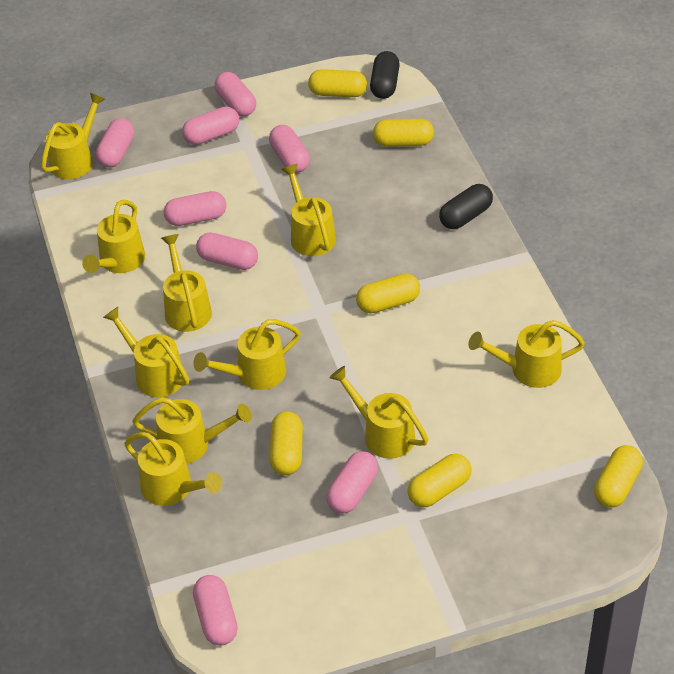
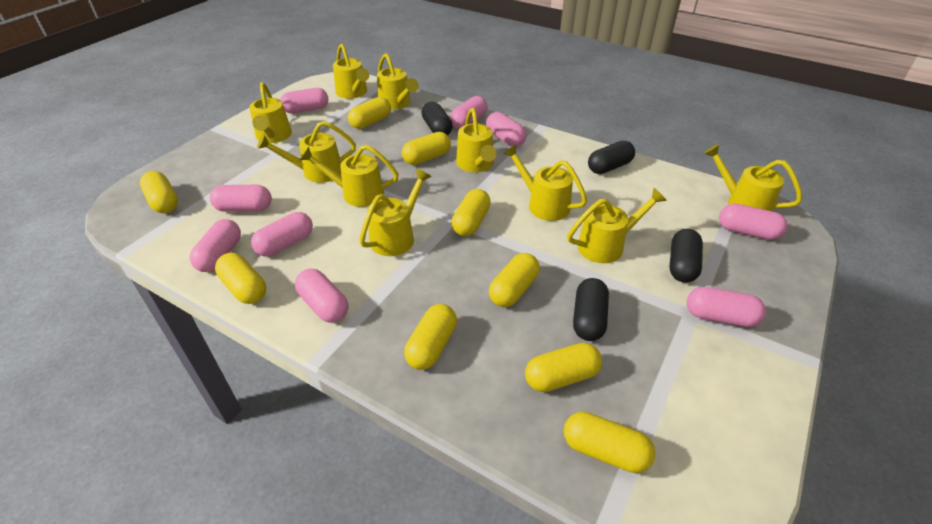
black capsule: [370,51,400,99] [439,184,493,229] = 2 -> [421,102,453,135] [573,278,609,341] [588,141,635,174] [669,229,703,283] = 4
pink capsule: [96,118,134,168] [164,191,226,226] [182,106,239,145] [193,575,238,646] [196,233,258,270] [215,72,256,117] [269,125,310,173] [326,451,378,513] = 8 -> [190,219,241,272] [210,185,272,212] [251,212,313,257] [280,88,328,114] [295,269,348,323] [450,96,488,129] [486,112,527,147] [687,287,766,327] [719,204,788,240] = 9
yellow capsule: [270,411,303,475] [308,69,367,97] [356,273,420,313] [373,119,434,147] [407,454,472,507] [594,445,643,508] = 6 -> [140,171,178,213] [215,253,266,304] [348,97,391,129] [402,132,451,165] [404,304,457,370] [451,189,491,236] [489,253,540,307] [525,343,602,392] [564,412,655,473] = 9

